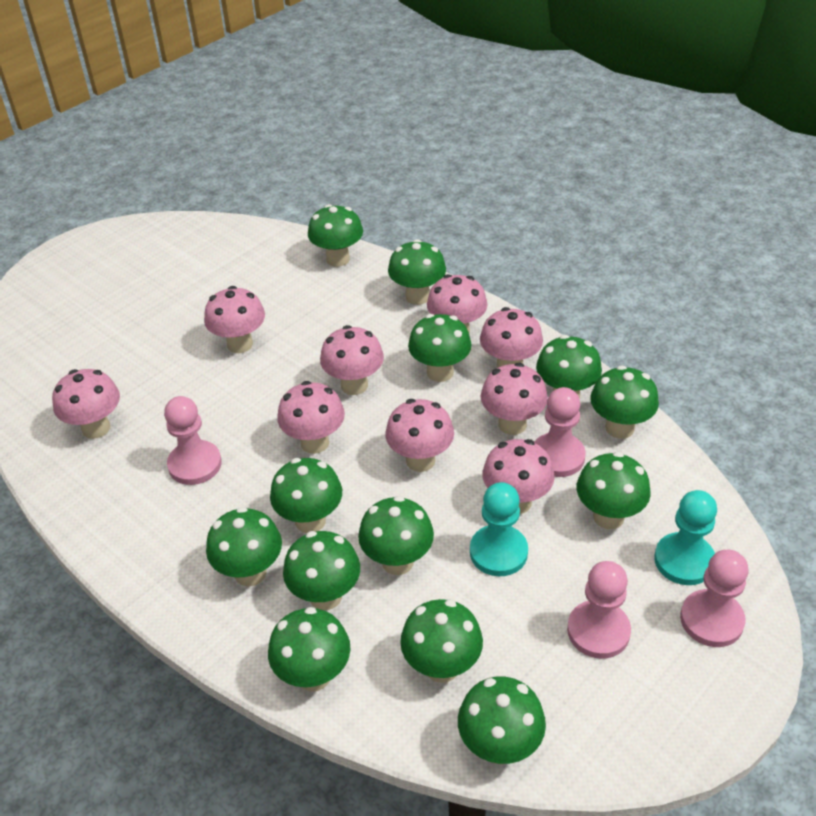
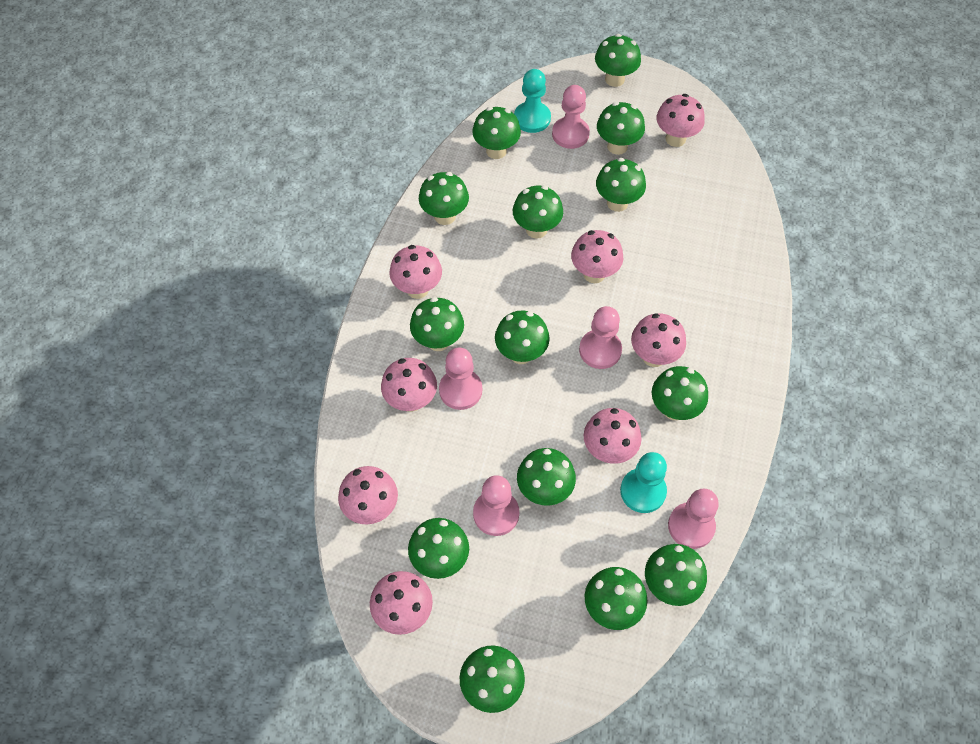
green mushroom: [206,507,282,586] [268,607,351,692] [270,458,342,533] [283,531,360,610] [308,204,363,267] [358,496,434,575] [388,239,446,305] [400,599,483,683] [408,314,472,382] [458,677,546,764] [536,335,602,399] [577,452,651,529] [590,365,659,439] = 13 -> [408,518,469,579] [410,297,464,351] [419,172,469,225] [460,645,525,713] [472,107,521,159] [495,310,550,364] [513,185,563,239] [517,448,576,506] [585,567,648,630] [595,34,641,87] [596,158,646,212] [597,102,645,155] [645,544,707,606] [652,366,708,420] = 14
pink mushroom: [52,369,120,439] [204,286,265,353] [277,381,345,454] [320,325,384,395] [385,399,454,472] [427,274,488,334] [480,307,543,368] [481,363,548,435] [482,439,555,514] = 9 -> [338,466,398,524] [370,571,433,635] [381,358,437,412] [389,245,442,299] [571,230,623,283] [584,408,642,464] [631,313,686,367] [656,94,705,147] = 8
pink pawn: [164,396,222,485] [534,387,586,477] [567,561,631,659] [680,550,748,647] = 4 -> [439,348,482,410] [473,475,519,536] [552,85,590,149] [579,306,622,369] [668,489,719,549] = 5

